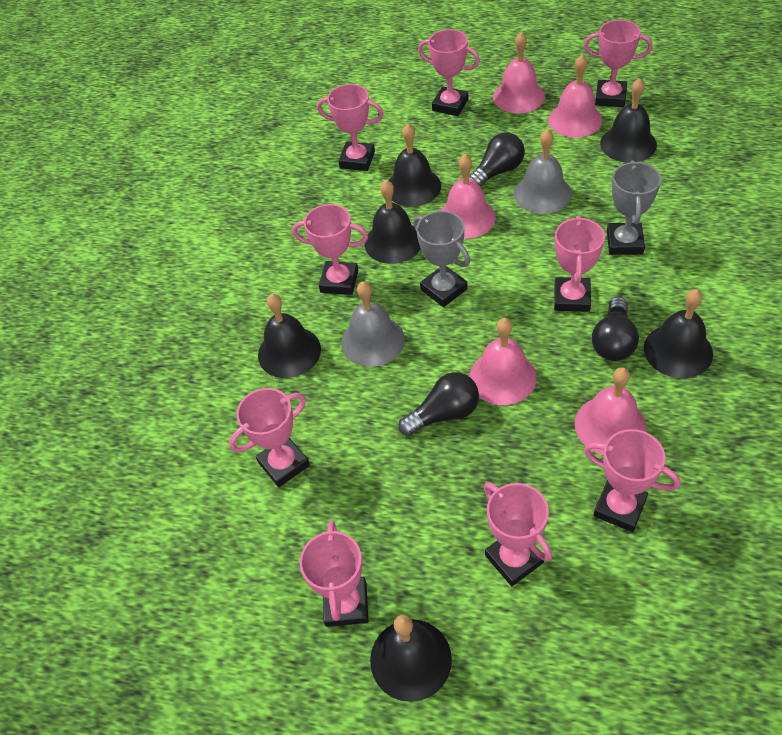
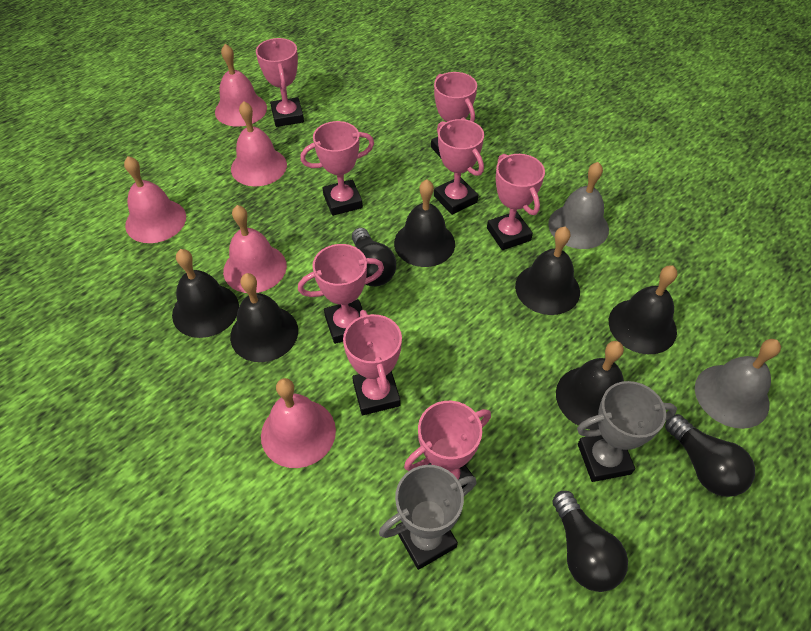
pink trophy: [229,388,310,487] [292,204,368,295] [300,521,368,627] [317,84,384,171] [418,29,480,116] [484,482,552,586] [554,216,605,312] [583,20,652,107] [584,429,680,532] = 9 -> [256,38,304,127] [298,244,384,344] [300,121,374,216] [343,310,402,415] [404,401,491,489] [431,72,477,158] [434,119,484,215] [487,154,545,250] = 8

